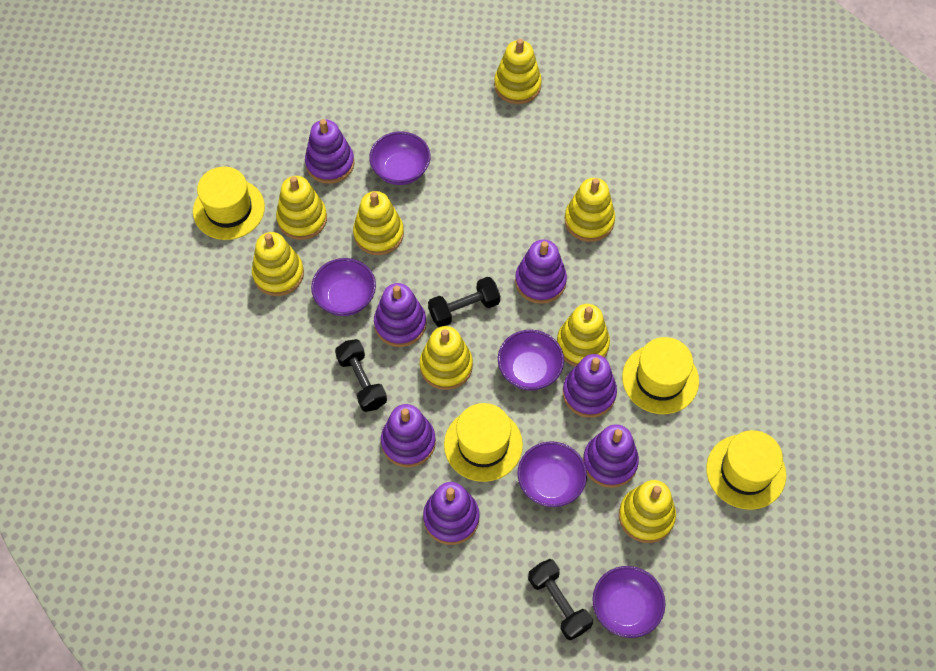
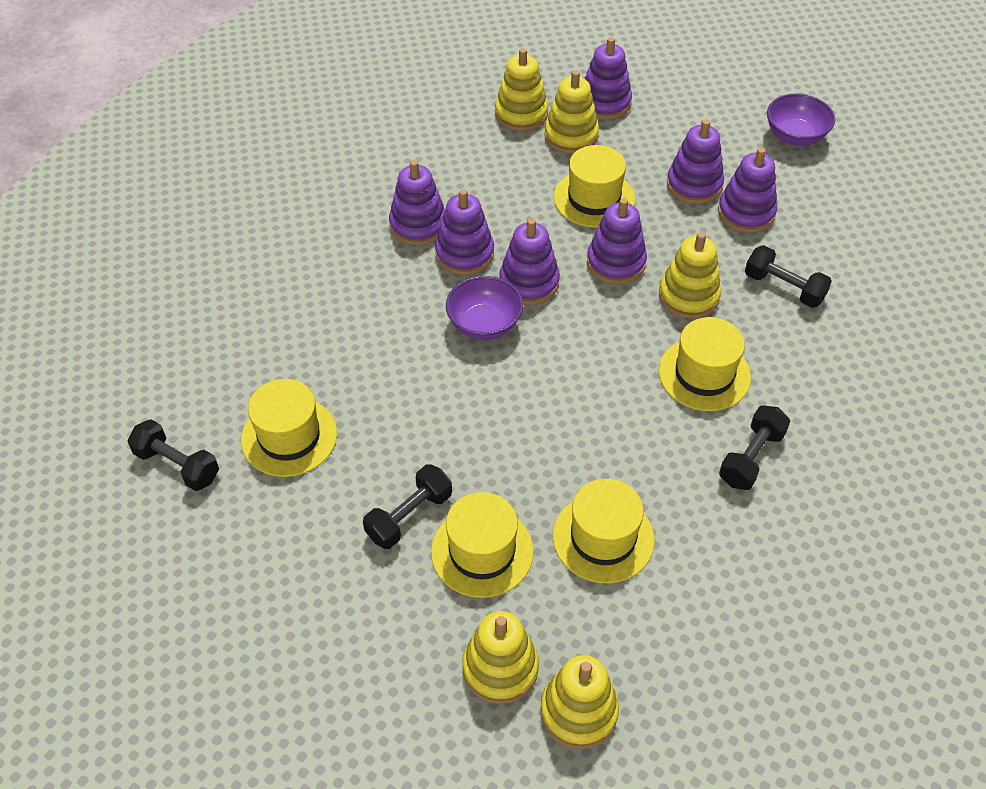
black dumbbell: [335,339,387,412] [428,277,500,327] [528,559,593,641] = 3 -> [127,419,219,491] [363,464,452,549] [719,405,790,490] [745,245,832,308] = 4
purple bowl: [311,258,376,316] [369,131,431,185] [498,330,564,390] [518,441,587,507] [592,566,665,638] = 5 -> [446,276,523,340] [767,94,835,146] = 2
yellow hat: [193,167,265,240] [444,403,523,482] [622,337,699,414] [706,430,786,510] = 4 -> [241,379,337,477] [431,492,534,598] [553,479,655,583] [554,145,635,228] [659,317,751,411] = 5
yellow stacking toy: [252,232,304,296] [276,176,327,240] [353,191,404,255] [420,326,473,390] [494,39,542,104] [557,304,610,366] [565,178,615,242] [619,480,676,543] = 8 -> [462,611,539,704] [495,48,548,131] [540,655,619,749] [544,70,599,154] [659,232,721,319] = 5

